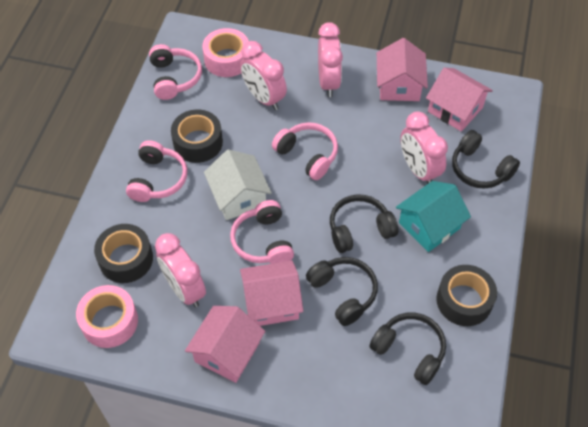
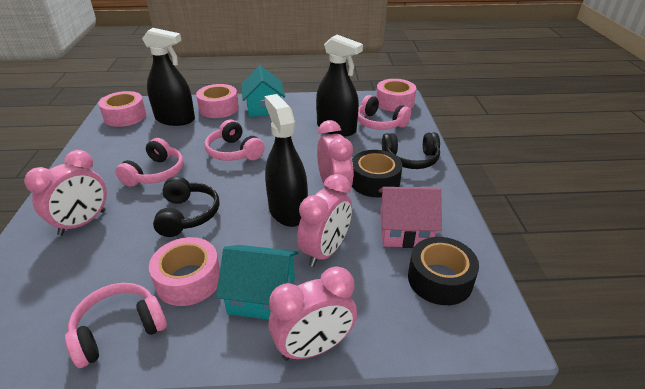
black headphones: [306,257,378,326] [330,194,398,253] [369,313,446,385] [452,130,520,189] = 4 -> [153,177,219,237] [382,132,440,169] = 2
black spray bottle: none = 0 -> [142,28,195,126] [265,94,308,227] [316,35,363,137] = 3
black tape: [94,224,153,283] [171,109,223,163] [436,265,497,326] = 3 -> [352,150,403,197] [408,237,479,305] = 2
pink house: [185,306,265,383] [240,260,303,326] [377,38,428,101] [426,68,493,132] = 4 -> [379,187,442,248] = 1
pink tape: [76,285,138,348] [202,28,249,77] = 2 -> [98,91,146,127] [149,237,220,306] [196,84,239,118] [376,79,416,112] = 4
turquoise house: [396,181,471,252] = 1 -> [216,245,299,320] [241,65,285,117] = 2
white house: [204,150,272,220] = 1 -> none = 0

